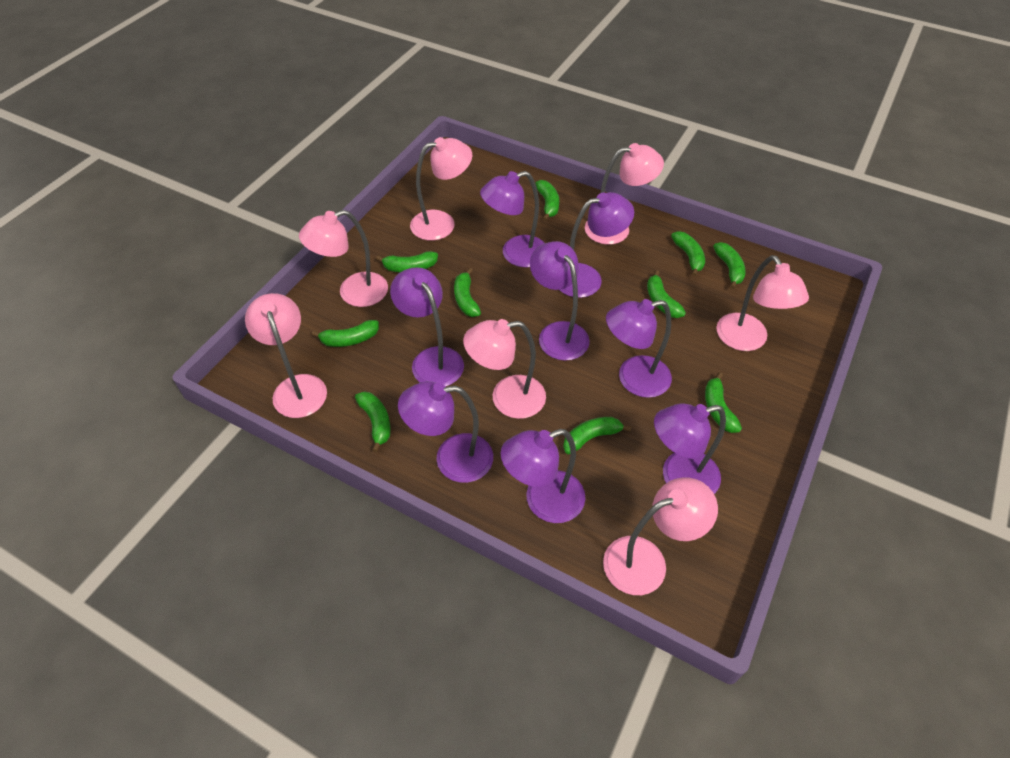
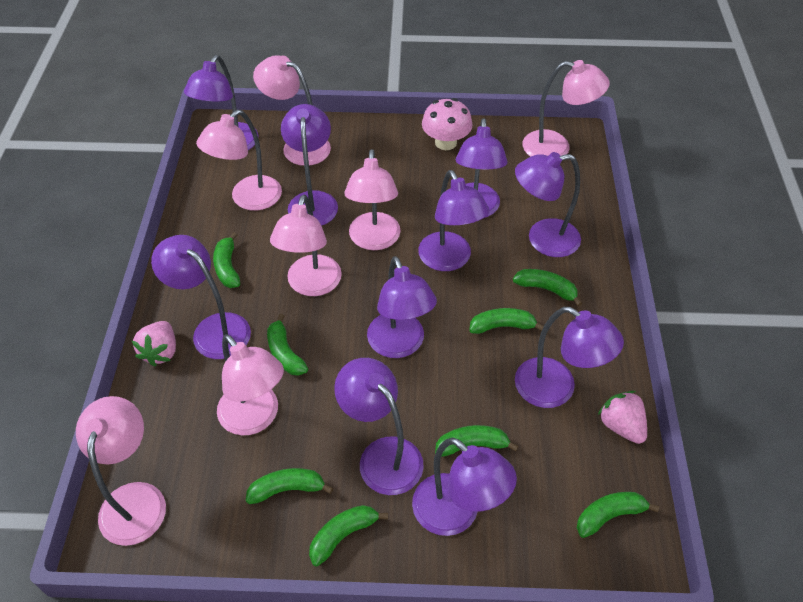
green banana: [312,320,379,347] [355,392,391,452] [376,251,438,272] [454,268,481,317] [535,180,559,221] [563,417,632,454] [647,270,686,318] [671,231,705,276] [705,372,742,433] [713,242,746,289] = 10 -> [213,232,240,288] [246,468,333,504] [267,314,308,376] [309,505,388,567] [435,425,519,457] [469,308,544,334] [513,269,582,306] [577,492,659,538] = 8
pink mushroom: none = 0 -> [422,98,472,150] = 1
pink strawberry: none = 0 -> [132,321,176,367] [598,391,647,444] = 2
purple lamp: [390,267,464,386] [398,381,493,483] [480,171,544,267] [500,429,585,523] [530,241,590,361] [560,192,634,298] [606,299,672,398] [654,403,726,494] = 8 -> [151,235,251,359] [184,55,259,150] [281,104,338,226] [334,358,424,495] [367,256,437,358] [412,438,517,536] [418,170,489,271] [456,118,507,218] [515,152,581,257] [515,307,624,408] = 10

